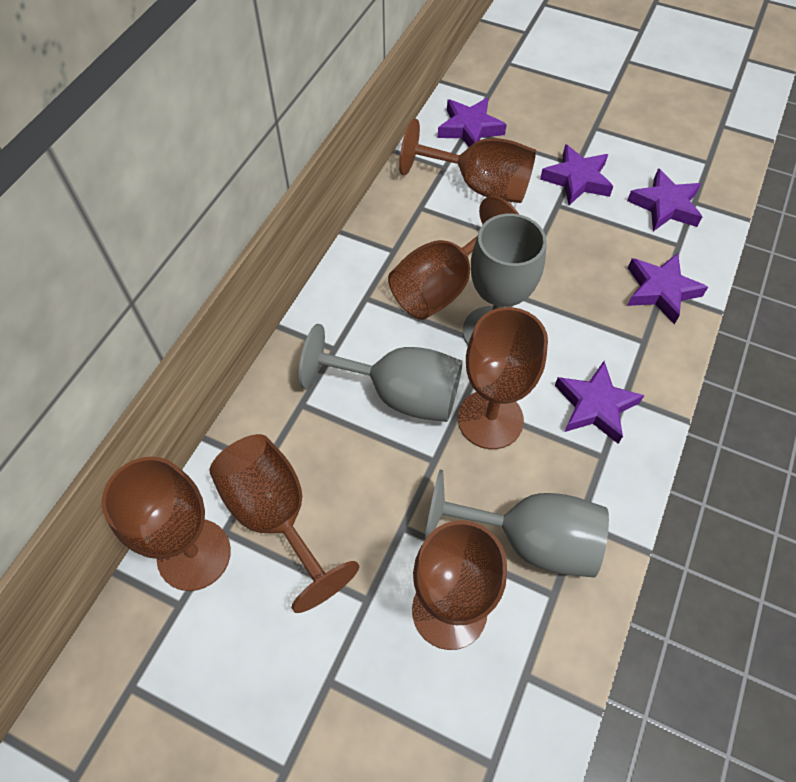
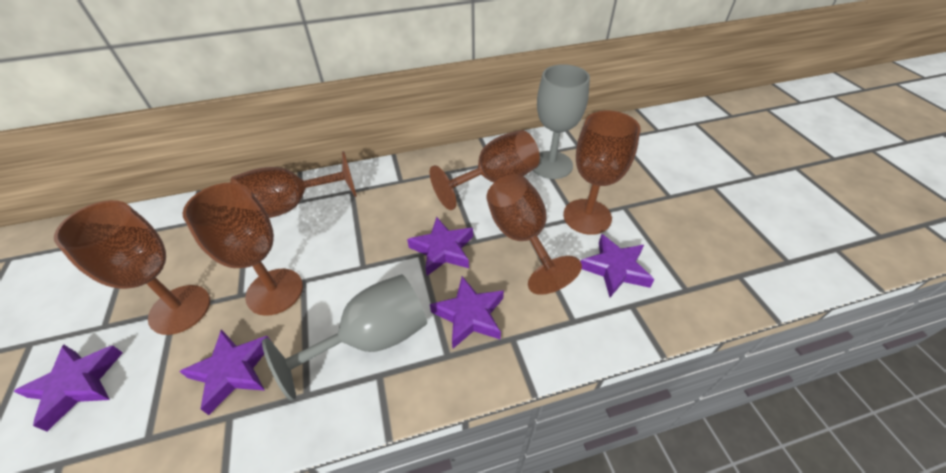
grey goblet: [299,324,463,422] [425,470,609,577] [463,214,547,345] = 3 -> [262,274,427,401] [533,64,590,179] = 2

